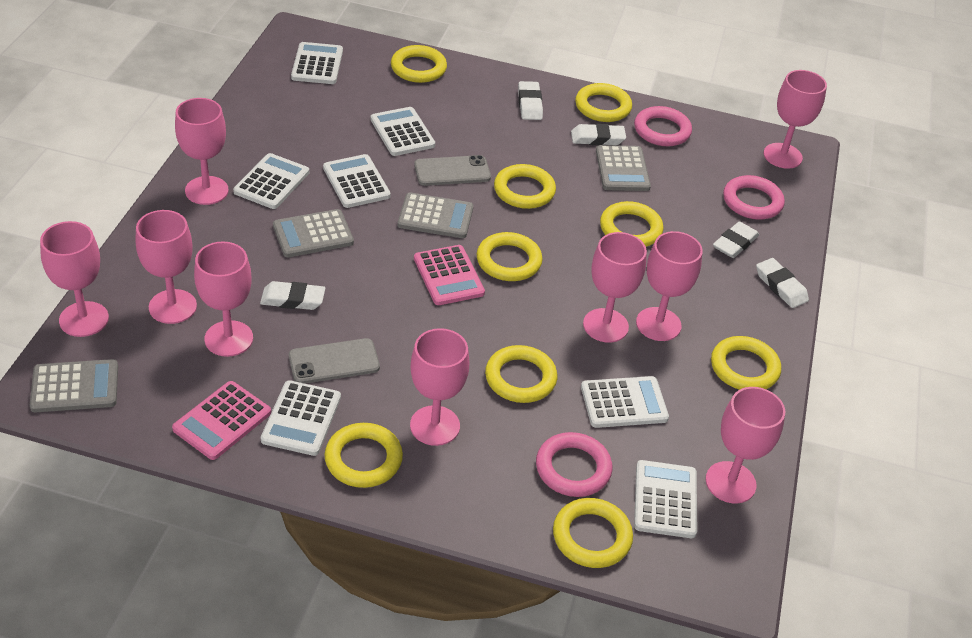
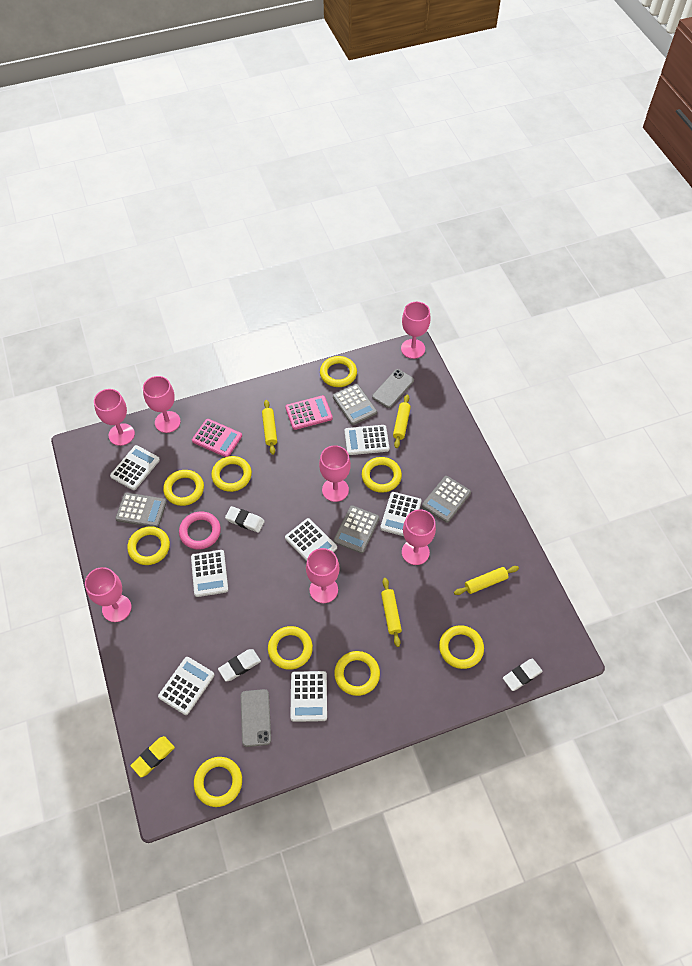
pink goblet: [40,221,109,337] [136,210,197,324] [175,98,229,205] [194,241,253,357] [410,328,469,446] [583,232,647,343] [636,231,703,341] [705,387,785,504] [764,70,827,169] = 9 -> [85,567,131,622] [94,389,135,446] [143,376,181,433] [306,548,340,603] [319,445,351,502] [401,302,430,359] [402,509,436,565] = 7
pink ring: [536,432,612,497] [634,106,692,146] [723,175,785,220] = 3 -> [179,511,221,550] = 1
white eraser: [260,281,325,310] [518,81,543,120] [571,123,626,145] [713,221,759,258] [756,258,809,308] = 5 -> [218,649,261,681] [225,506,265,533] [503,659,543,691] = 3
yellow eraser: none = 0 -> [131,736,175,777] = 1
yellow rolling pin: none = 0 -> [262,400,277,455] [381,578,402,647] [393,394,411,448] [454,566,519,595] = 4

